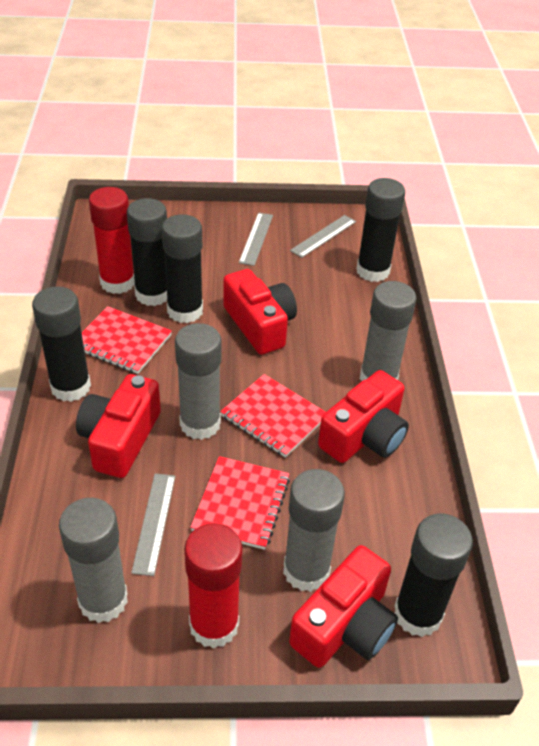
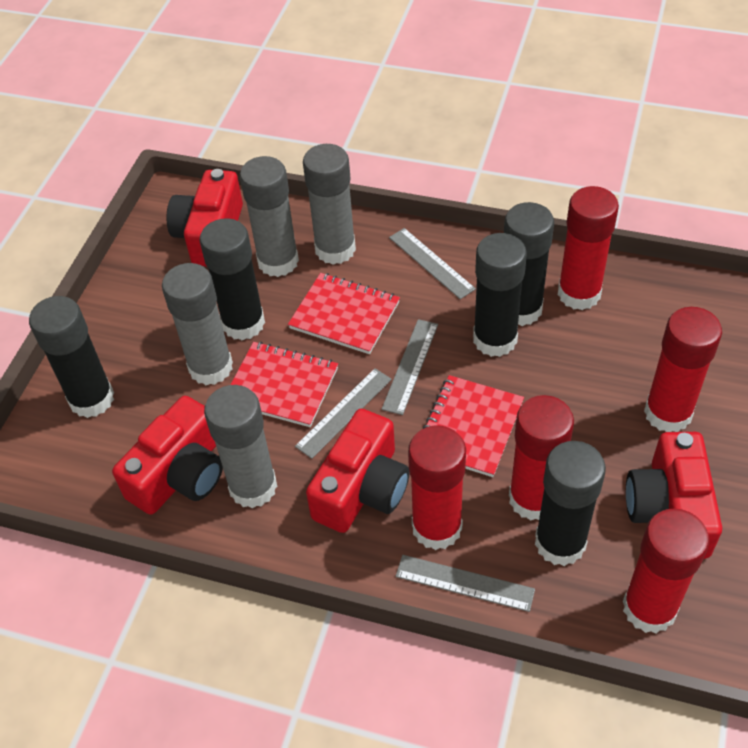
grey ruler: [131,474,175,576] [239,213,273,266] [290,215,356,258] = 3 -> [295,368,392,459] [382,319,438,415] [389,228,476,299] [396,555,535,612] = 4
red glue stick: [89,187,135,294] [184,523,242,649] = 2 -> [408,425,466,550] [509,395,574,521] [558,186,619,310] [623,508,709,634] [644,307,722,432] = 5

